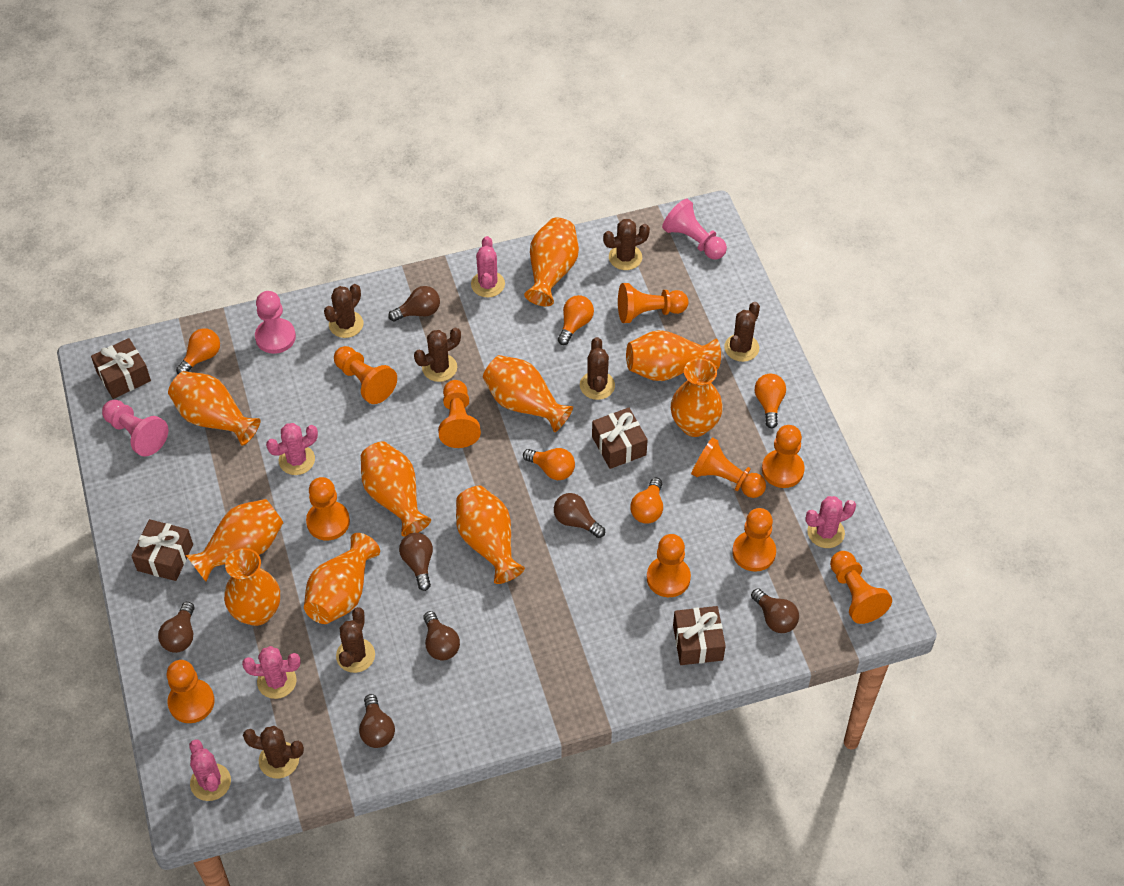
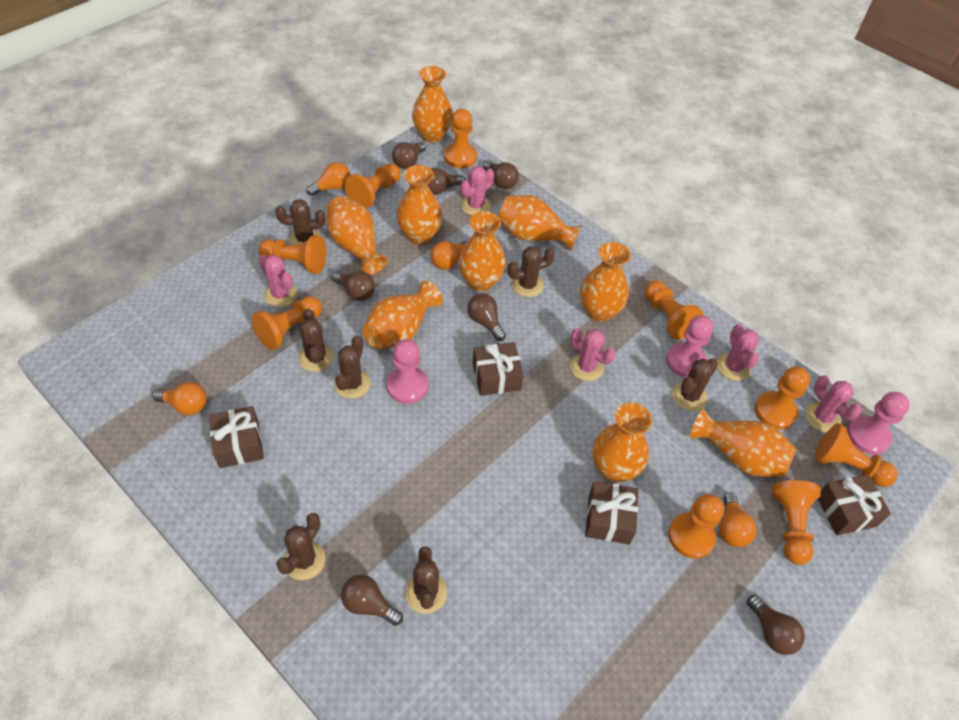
orange light bulb: [176,328,220,374] [523,448,575,480] [558,295,594,345] [630,478,663,524] [755,374,786,428] = 5 -> [153,382,207,415] [306,162,351,196] [430,241,467,270] [719,493,756,547] = 4
orange pawn: [167,660,215,723] [306,477,350,541] [334,346,397,404] [438,380,481,448] [618,283,688,323] [647,534,691,597] [691,437,766,498] [732,508,776,572] [762,425,805,488] [830,551,892,624] = 10 -> [251,296,322,350] [258,235,326,274] [345,163,401,209] [444,109,477,168] [645,281,704,340] [669,494,724,559] [755,367,810,430] [772,480,821,565] [814,423,897,487] = 9
orange vase: [168,371,260,446] [186,499,284,582] [224,548,280,626] [304,533,380,624] [361,441,431,537] [456,486,525,584] [483,355,573,432] [524,218,579,306] [626,330,721,381] [671,358,723,437] = 10 -> [327,196,388,275] [363,281,443,349] [396,165,442,245] [412,66,453,143] [458,211,506,291] [498,195,582,251] [580,242,631,322] [592,403,652,482] [690,408,796,477] = 9

